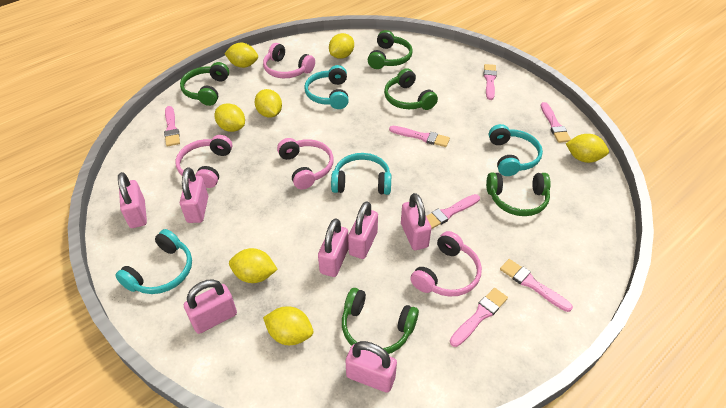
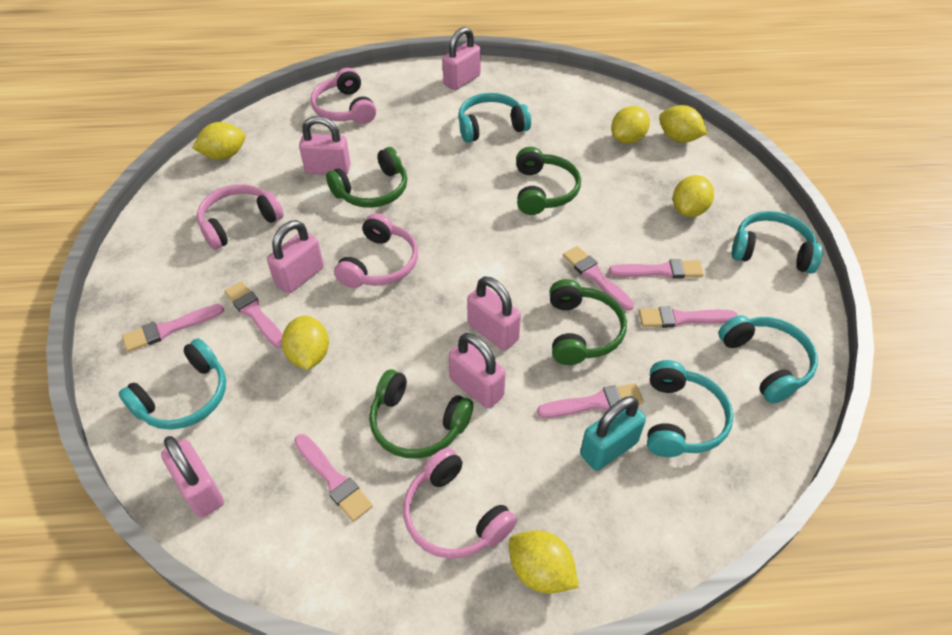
green headphones: [180,62,229,106] [342,288,419,354] [368,30,413,69] [384,68,438,110] [486,173,551,216] = 5 -> [326,147,407,208] [369,370,473,459] [516,147,581,215] [550,279,627,365] = 4
pink padlock: [118,172,147,228] [180,167,208,223] [184,279,237,334] [318,218,349,277] [346,341,397,393] [348,201,378,259] [401,193,431,250] = 7 -> [161,436,224,518] [267,220,324,294] [299,116,351,175] [443,27,481,90] [449,333,506,409] [467,276,521,350] = 6
turquoise headphones: [115,229,192,294] [304,65,349,109] [331,153,391,195] [489,124,543,176] = 4 -> [118,338,226,430] [458,93,531,142] [647,360,734,457] [718,315,818,404] [732,211,823,274] = 5
turquoise padlock: none = 0 -> [580,396,646,471] = 1
yellow lemon: [215,103,245,132] [224,43,258,68] [229,248,278,283] [255,89,282,118] [263,306,313,345] [329,33,354,59] [566,134,609,163] = 7 -> [193,122,245,160] [282,315,329,370] [509,530,579,594] [611,106,650,144] [659,105,707,143] [673,175,714,217] = 6

